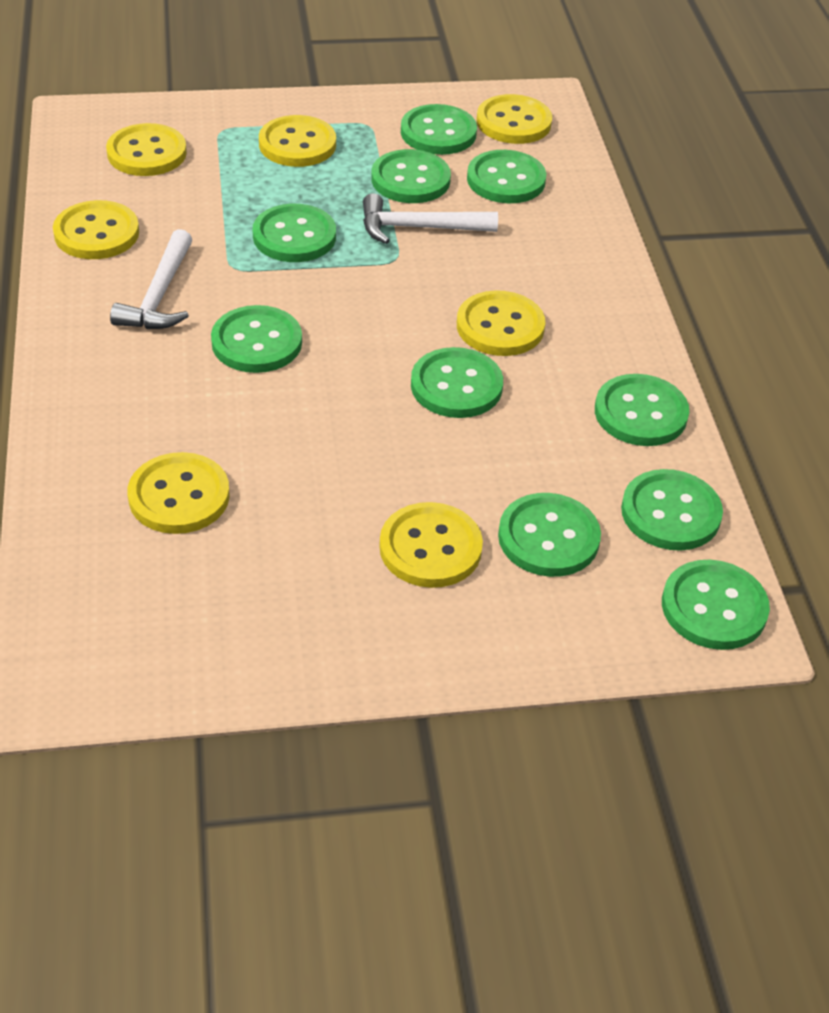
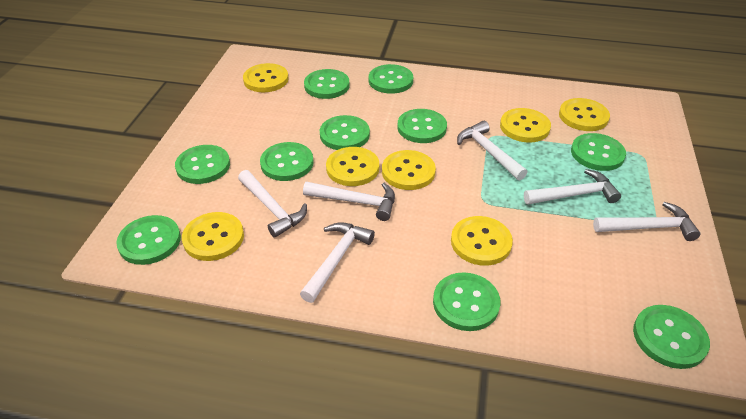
white hammer: [110,229,192,329] [363,193,498,244] = 2 -> [238,170,307,238] [300,222,375,303] [303,182,395,221] [457,121,528,181] [524,169,621,204] [593,202,700,241] = 6

